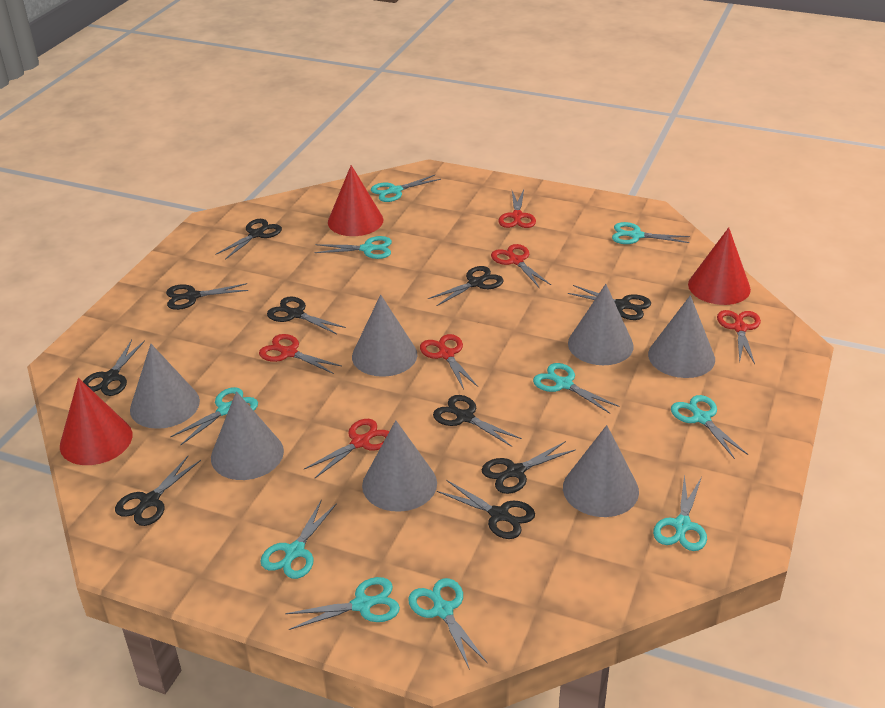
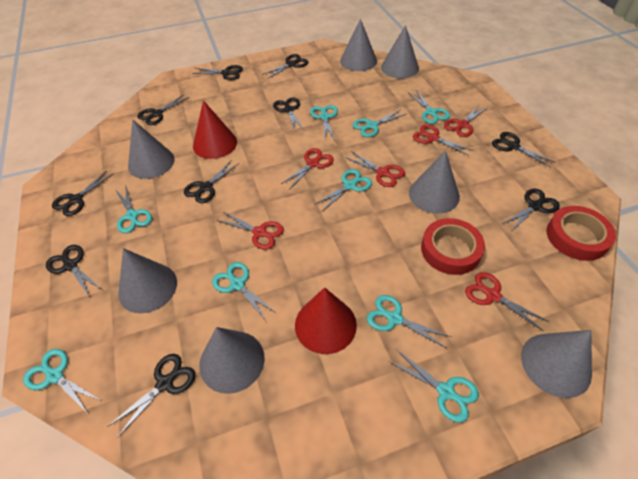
red cone: [60,378,132,465] [328,165,383,236] [688,227,751,305] = 3 -> [193,100,237,159] [295,287,357,354] = 2
red tape: none = 0 -> [421,218,485,275] [547,206,616,261] = 2
turquoise scissors: [170,387,258,445] [260,499,337,579] [285,577,400,630] [315,236,392,259] [371,175,441,202] [408,578,488,670] [533,363,620,414] [612,222,690,244] [653,475,707,551] [671,395,748,459] = 10 -> [23,349,100,413] [115,184,152,233] [212,262,276,321] [310,105,338,141] [314,169,372,211] [352,110,406,137] [367,295,451,348] [388,349,479,423] [409,90,450,124] = 9

